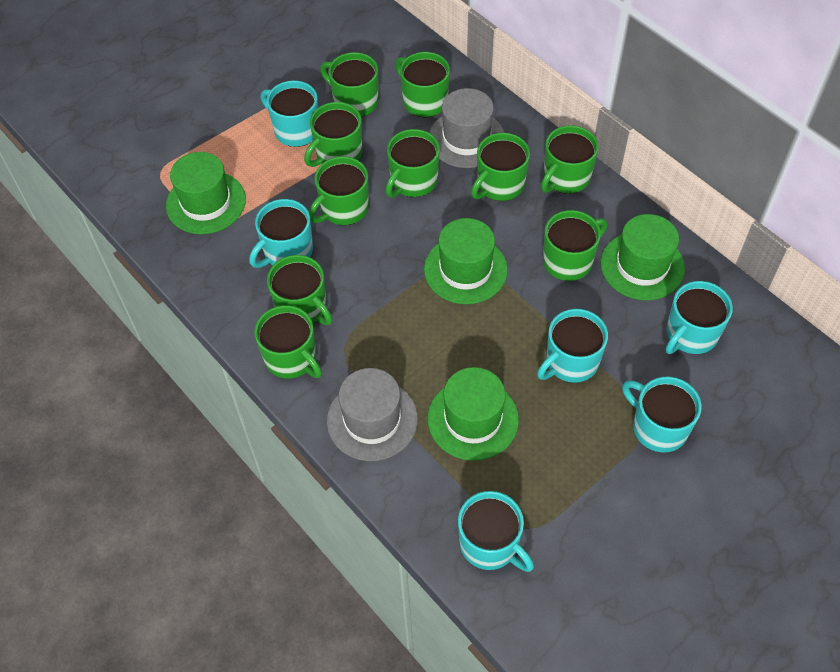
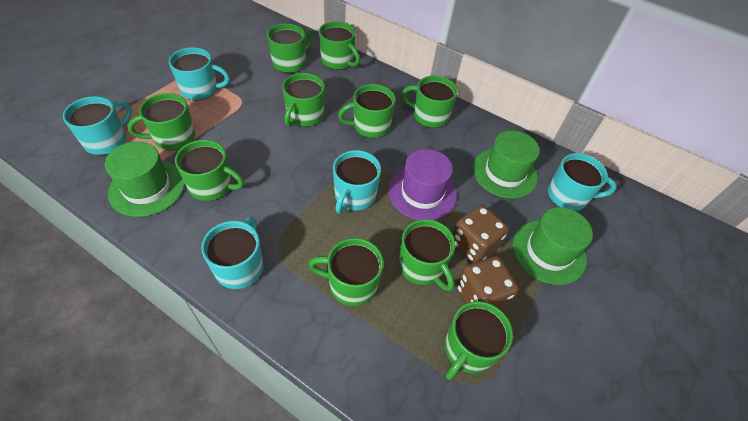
brown dice: none = 0 -> [452,205,509,263] [456,256,519,309] = 2
green hat: [166,152,246,234] [424,218,508,304] [427,367,519,461] [600,214,685,300] = 4 -> [105,141,185,217] [473,130,540,198] [513,207,593,285] = 3
grey hat: [327,368,418,461] [429,88,504,168] = 2 -> none = 0
purple hat: none = 0 -> [388,149,457,220] = 1
turquoise mug: [249,199,313,268] [260,81,318,147] [458,491,534,572] [537,309,608,383] [622,377,702,452] [666,281,733,354] = 6 -> [63,96,132,155] [169,47,230,100] [201,217,263,289] [333,150,381,214] [548,153,617,211] = 5

